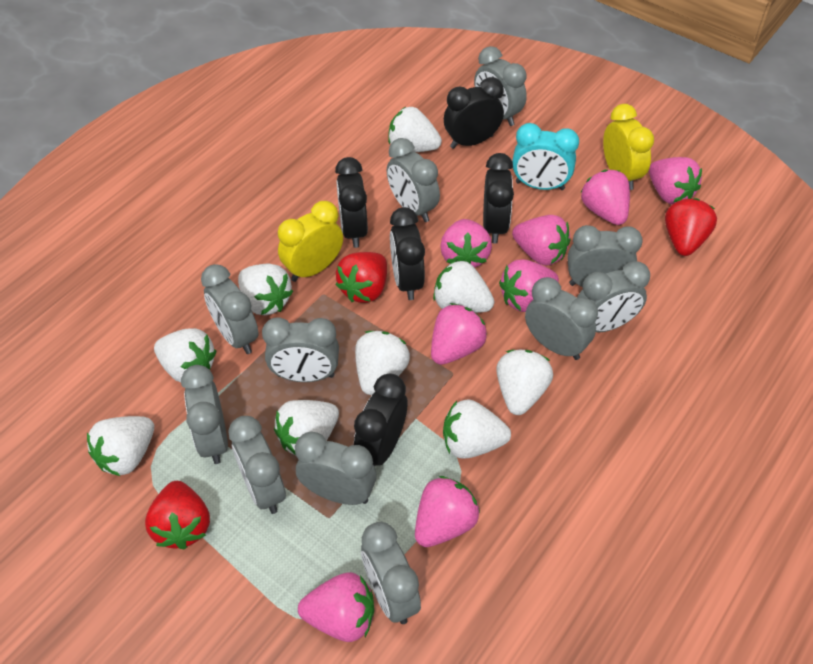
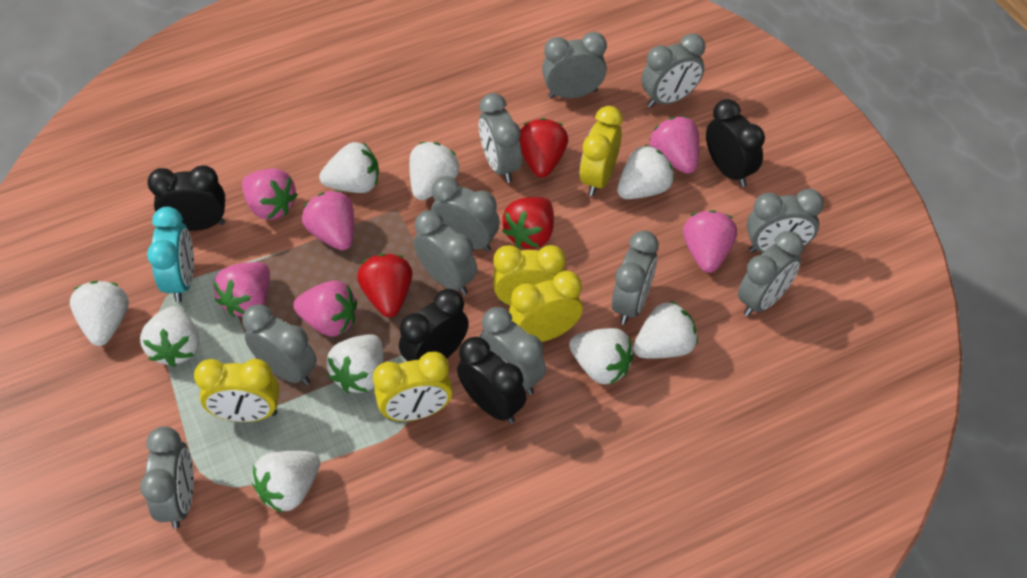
black clock: [335,157,368,248] [354,374,408,467] [390,207,425,300] [444,77,504,149] [483,153,514,243] = 5 -> [147,165,225,231] [399,289,469,361] [457,337,527,424] [706,99,765,187] = 4
pink strawberry: [298,572,374,642] [415,476,480,547] [431,303,487,365] [440,219,492,268] [499,259,559,312] [512,215,570,266] [581,170,630,225] [649,157,702,204] = 8 -> [214,262,270,317] [242,168,298,220] [293,280,357,337] [302,190,354,250] [650,117,699,174] [683,210,737,273] = 6
yellow clock: [278,201,343,282] [603,104,654,190] = 2 -> [194,359,279,422] [373,352,453,421] [493,245,566,306] [509,271,583,342] [580,106,623,196] = 5

